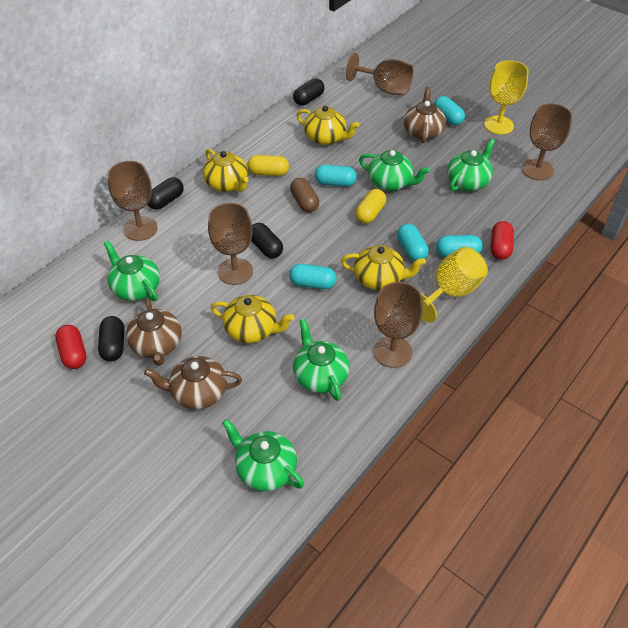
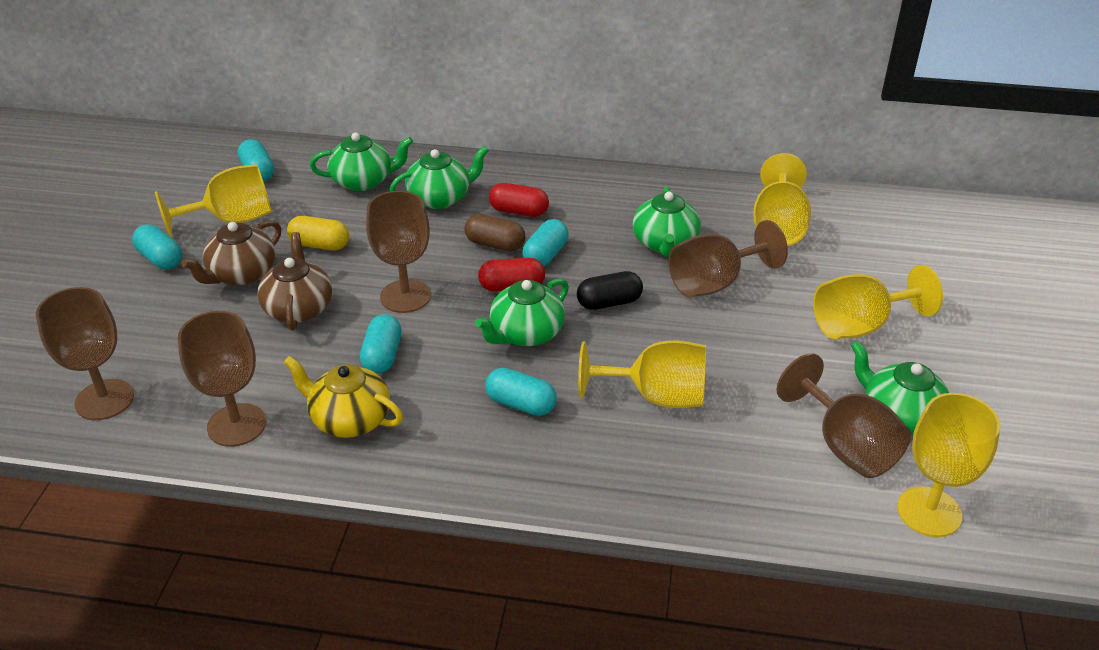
black capsule: [98,316,124,362] [147,177,184,210] [251,223,283,258] [293,79,325,106] = 4 -> [577,271,643,310] = 1
brown teapot: [126,298,182,366] [144,356,242,409] [404,87,446,143] = 3 -> [181,221,281,285] [258,232,332,330] = 2
yellow capsule: [247,155,289,176] [355,189,386,224] = 2 -> [287,216,349,250] = 1
yellow goblet: [421,247,488,323] [484,60,529,134] = 2 -> [155,164,272,238] [578,340,706,408] [753,153,811,246] [813,265,943,339] [897,393,1000,537] = 5
yellow teapot: [203,149,248,192] [211,295,294,343] [297,106,359,145] [341,245,426,290] = 4 -> [284,356,403,438] = 1

